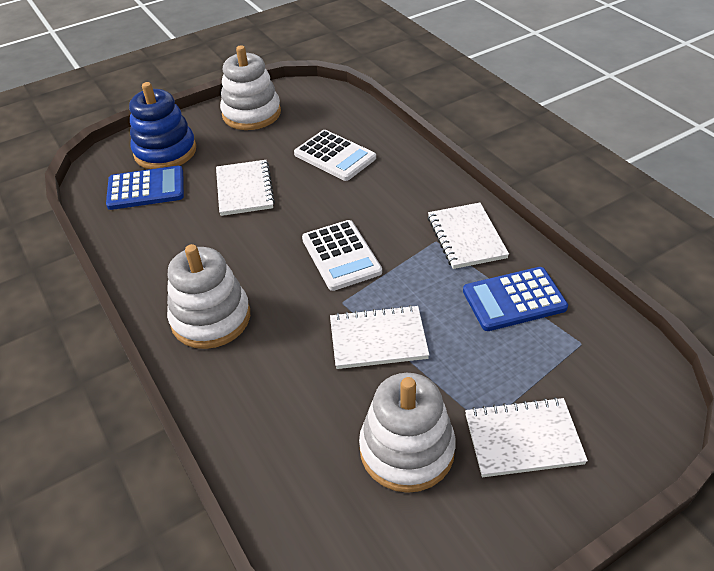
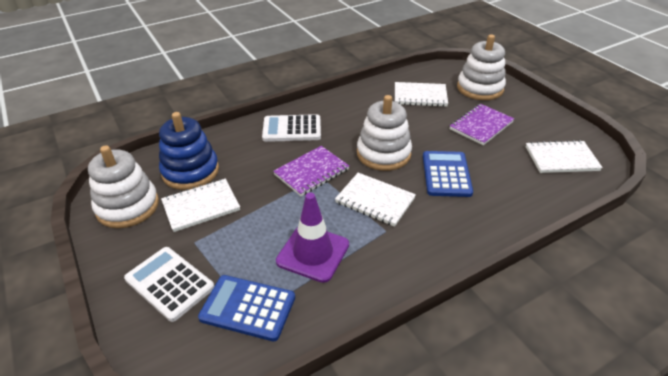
purple notebook: none = 0 -> [273,146,349,196] [450,104,514,145] = 2
purple traffic cone: none = 0 -> [276,193,349,283] = 1

